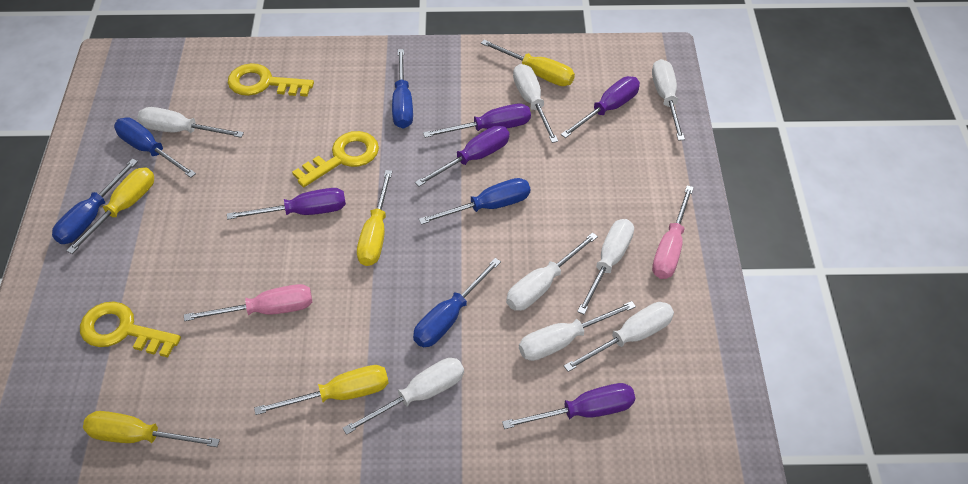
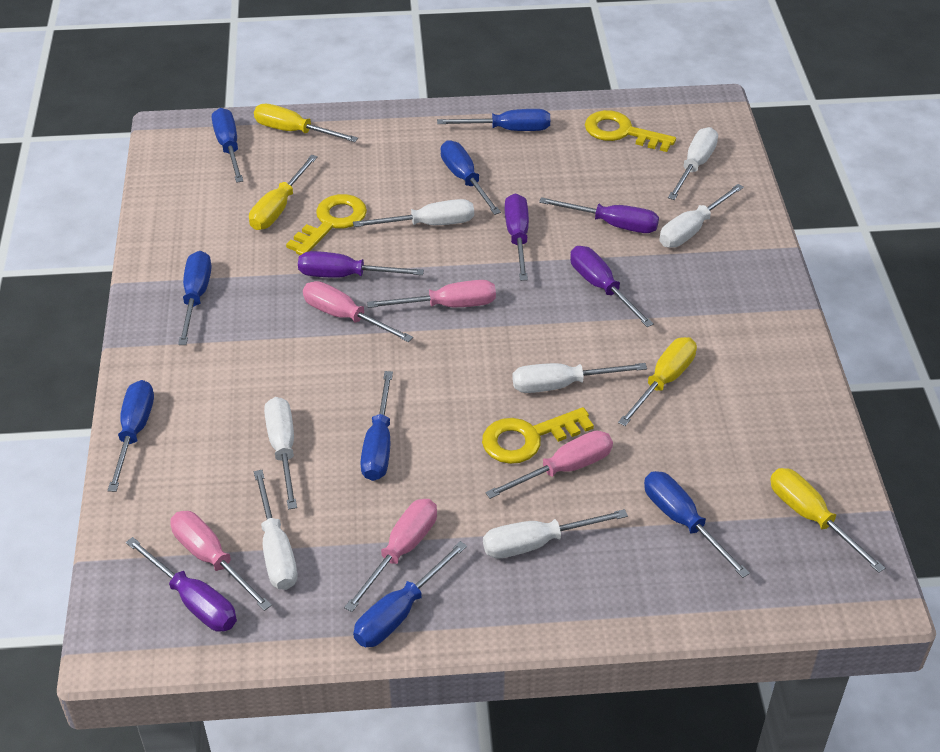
blue screwdriver: [52,159,138,244] [114,118,196,178] [392,49,413,129] [413,258,501,347] [419,178,530,225] = 5 -> [108,380,154,492] [178,251,211,345] [212,108,243,183] [353,541,467,647] [360,371,393,481] [437,109,550,131] [441,140,501,215] [644,471,750,578] = 8
pink screwdriver: [184,284,312,321] [652,185,694,279] = 2 -> [170,511,272,611] [303,281,413,342] [344,499,437,612] [367,280,496,308] [485,431,613,499] = 5
white screwdriver: [137,107,244,138] [343,358,464,435] [506,232,598,311] [513,64,558,143] [519,301,636,361] [564,302,674,372] [577,219,634,315] [652,59,685,141] = 8 -> [254,470,297,590] [264,397,297,510] [353,199,474,227] [483,509,628,558] [512,363,647,393] [659,184,744,248] [668,127,718,200] = 7
yellow screwdriver: [67,167,154,254] [83,411,220,447] [254,365,389,415] [357,170,392,266] [481,40,575,86] = 5 -> [249,155,318,230] [254,104,358,142] [618,337,697,426] [770,468,885,573] = 4

